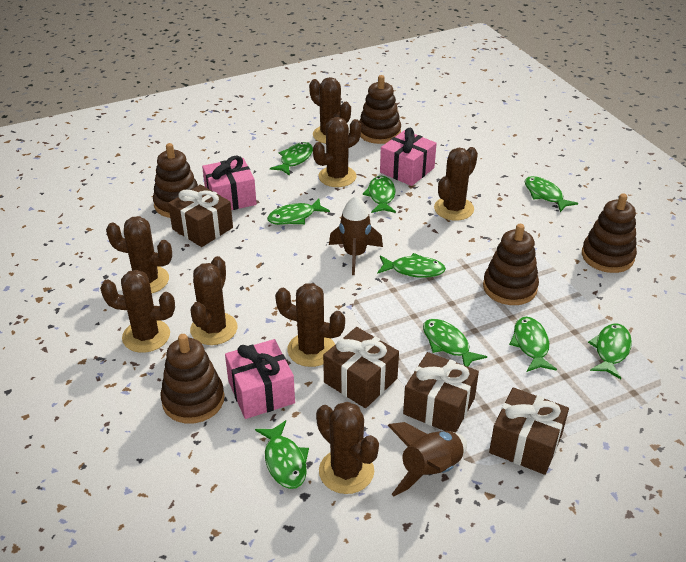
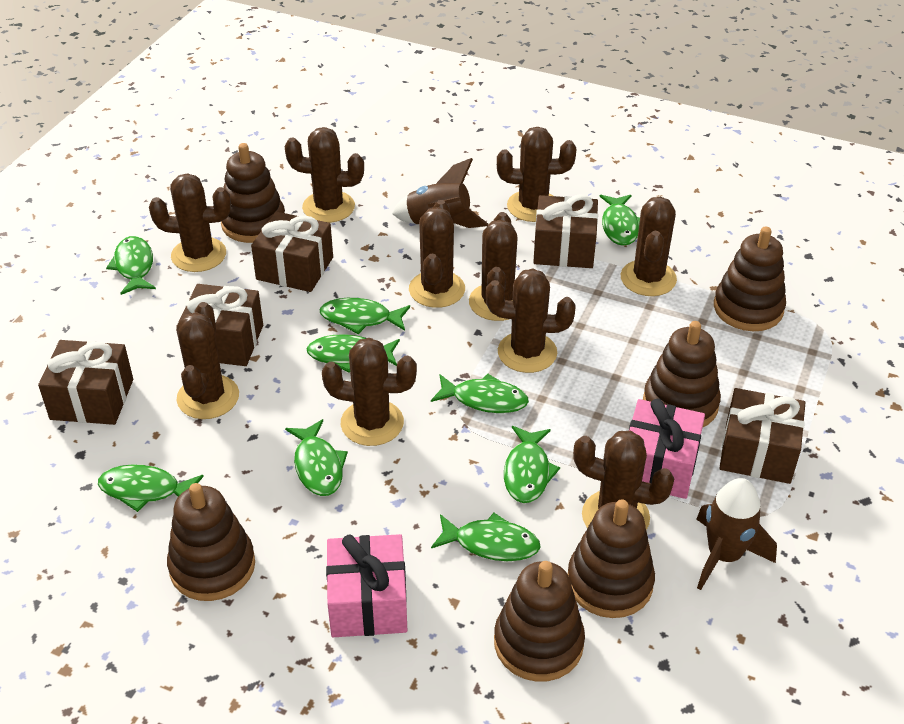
brown cactus: [100,270,175,353] [106,216,172,293] [190,256,238,345] [275,283,345,367] [309,77,351,144] [313,117,361,187] [316,402,379,494] [434,147,478,220] = 8 -> [149,173,231,272] [176,302,239,419] [285,127,364,223] [322,338,417,446] [409,200,465,308] [469,212,518,321] [486,269,576,373] [497,127,576,222] [573,431,675,530] [621,197,677,296] = 10
brown gift: [168,185,233,247] [323,327,399,408] [403,352,479,433] [489,388,569,475] = 4 -> [38,340,133,425] [178,284,263,366] [251,211,333,292] [533,194,598,268] [719,388,805,484] = 5
brown stacking toy: [153,143,198,218] [161,334,225,424] [359,75,401,144] [483,224,539,305] [582,194,637,273] = 5 -> [167,483,255,601] [221,143,285,243] [494,561,585,682] [568,499,655,618] [643,321,721,427] [714,227,786,331] = 6
pink gift: [202,156,257,210] [225,339,295,419] [380,128,437,186] = 3 -> [326,534,407,637] [629,398,705,499] = 2

